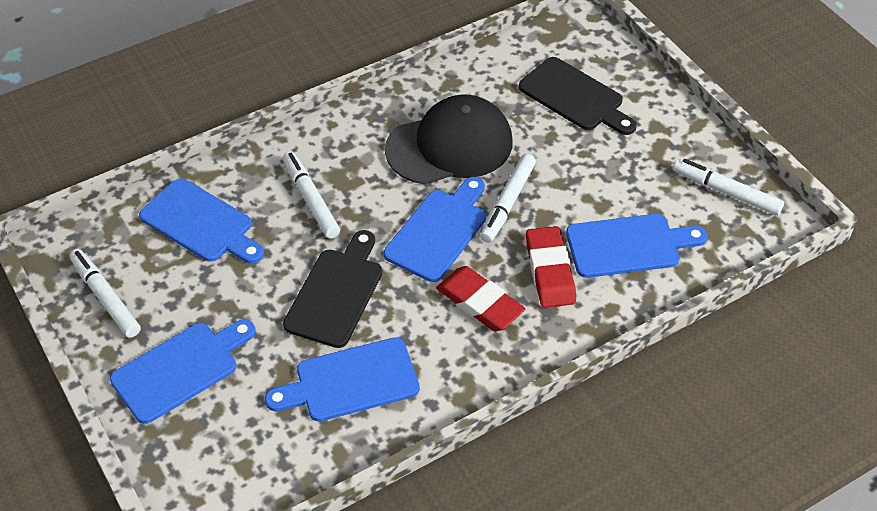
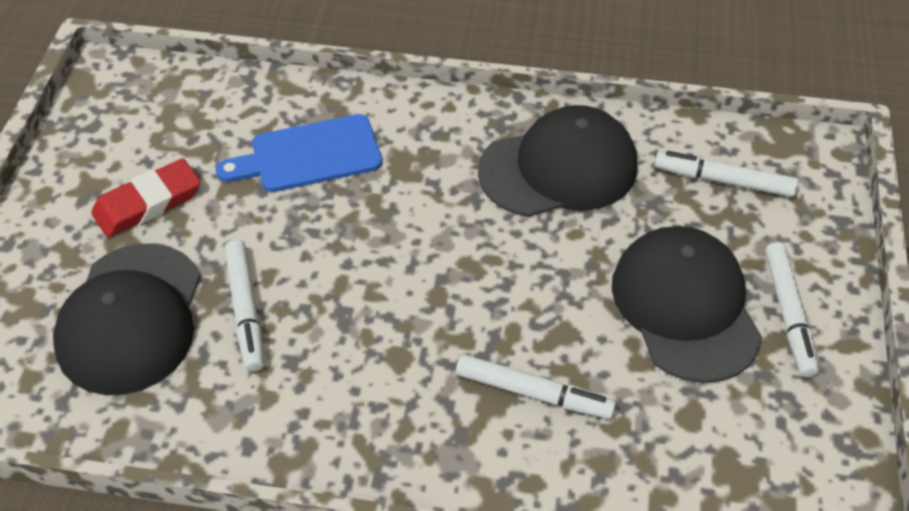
black cap: [385,95,512,185] = 1 -> [53,243,200,395] [478,105,637,217] [612,226,762,383] = 3
black cutting board: [283,230,382,348] [519,57,637,135] = 2 -> none = 0
blue cutting board: [110,319,256,424] [139,178,264,264] [265,337,420,422] [384,177,486,282] [566,214,708,278] = 5 -> [216,114,382,192] = 1
red eraser: [436,266,525,331] [526,226,576,308] = 2 -> [91,158,201,238] = 1

